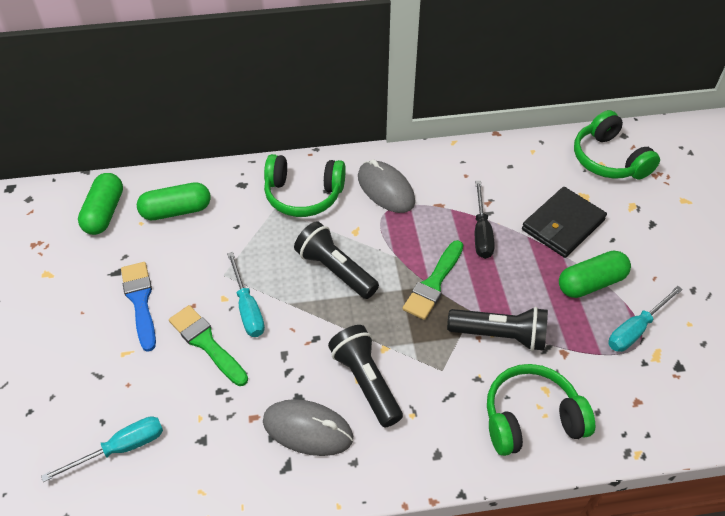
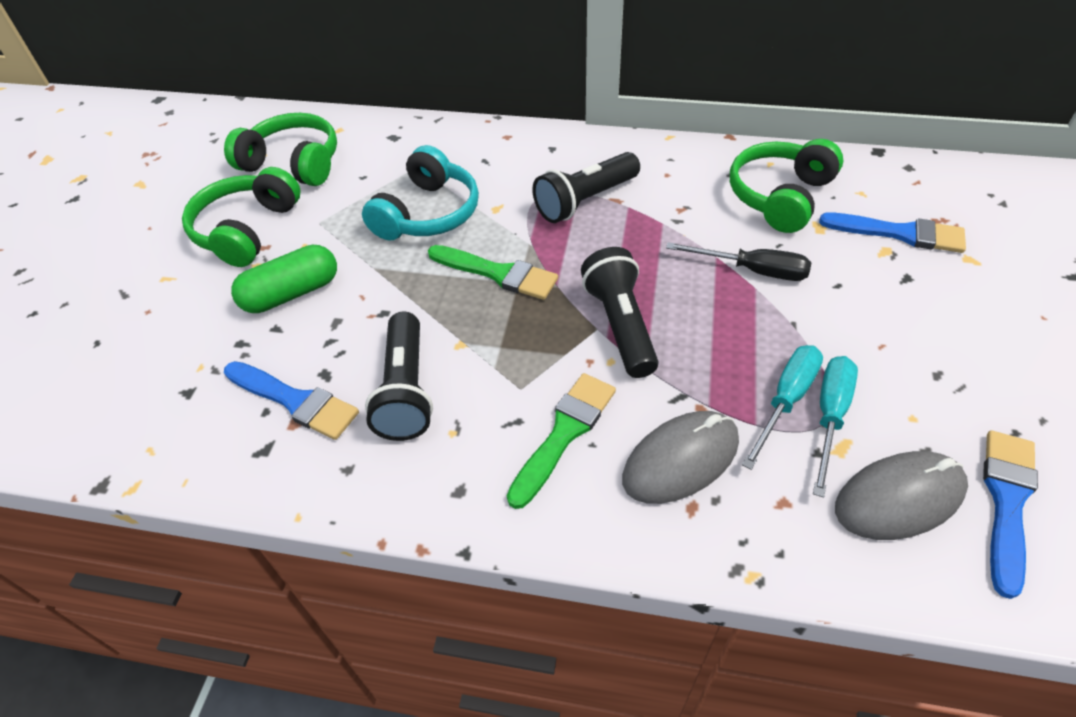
black wallet: [522,187,607,258] = 1 -> none = 0
blue brush: [121,262,156,352] = 1 -> [224,361,359,440] [819,213,966,253] [983,430,1038,599] = 3
green capsule: [78,173,123,235] [137,182,211,220] [559,251,631,298] = 3 -> [231,245,337,313] = 1
turquoise headphones: none = 0 -> [362,145,479,240] = 1
turquoise screwdriver: [41,416,163,482] [227,252,265,337] [608,286,683,352] = 3 -> [742,345,823,470] [813,356,858,498] = 2

